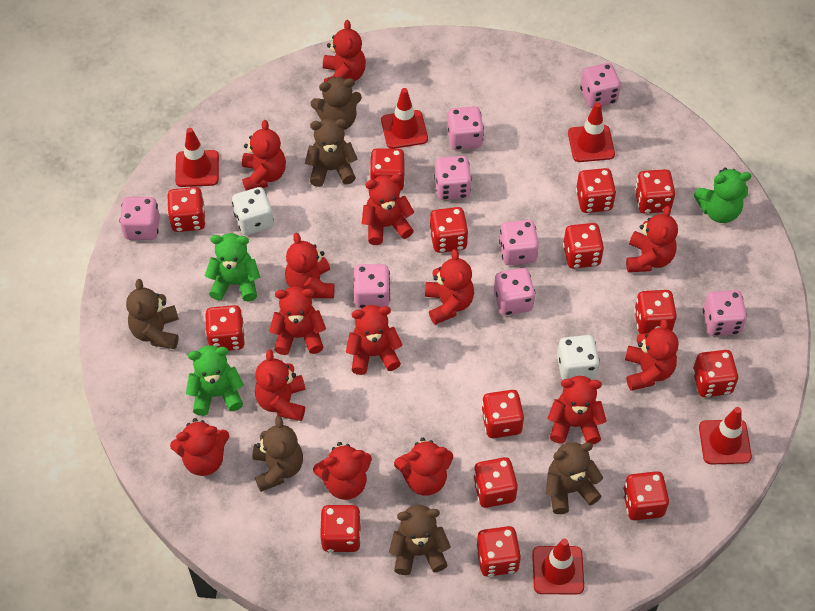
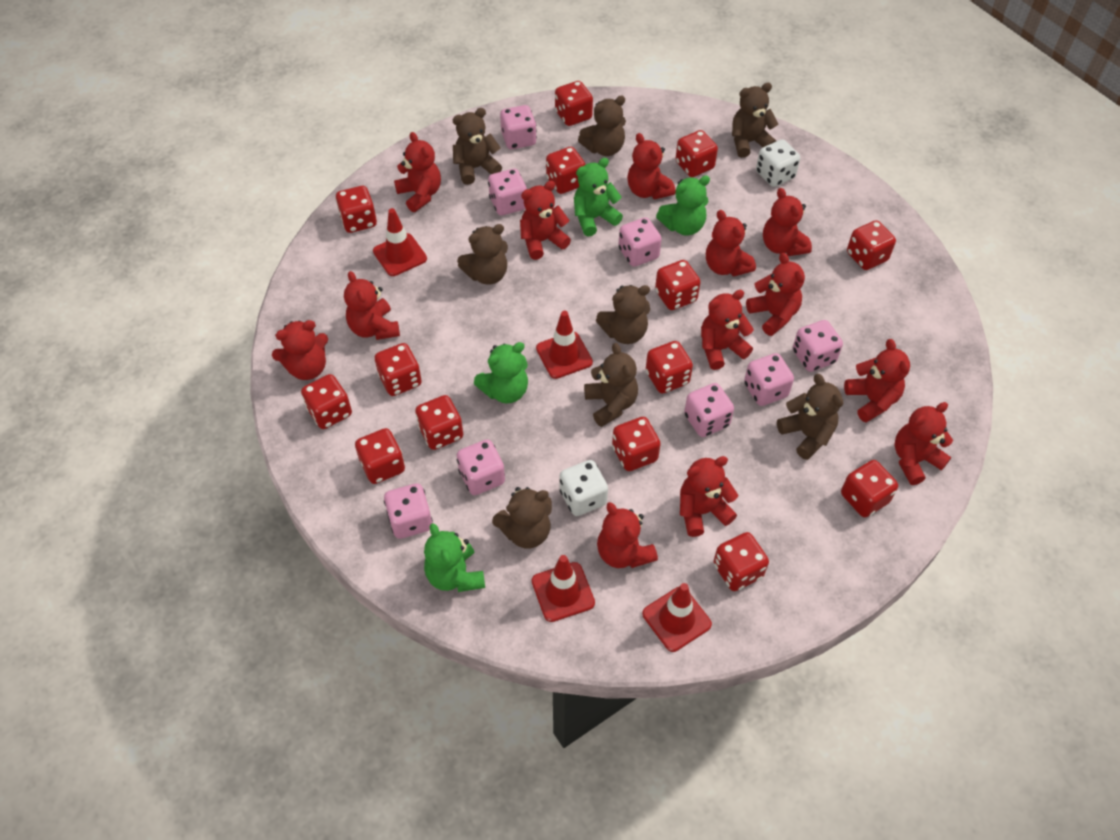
brown teddy bear: [126,279,179,349] [252,416,303,492] [305,119,358,187] [311,77,362,130] [389,505,451,575] [546,442,603,514] = 6 -> [453,108,502,185] [457,224,508,285] [492,487,552,549] [578,95,626,156] [584,343,638,427] [596,285,650,344] [732,83,778,158] [777,374,843,460] = 8
green teddy bear: [186,345,244,416] [205,233,260,301] [694,168,751,223] = 3 -> [424,523,485,592] [474,342,528,404] [574,158,623,236] [656,176,710,236] = 4
red teddy bear: [170,418,229,476] [242,120,286,191] [255,349,305,421] [269,286,326,355] [285,233,335,298] [313,442,372,500] [323,20,366,82] [346,305,402,375] [362,174,414,245] [394,438,453,496] [425,249,474,325] [548,376,606,444] [625,319,678,391] [626,206,678,272] = 14 -> [272,320,328,380] [344,271,400,340] [394,132,441,212] [520,181,571,260] [597,502,658,568] [627,133,675,200] [680,456,738,537] [701,290,754,370] [706,210,756,276] [746,253,805,336] [763,188,812,256] [844,339,910,423] [895,402,953,485] = 13
red traffic cone: [175,128,219,187] [381,88,428,149] [532,539,584,594] [568,102,615,162] [699,407,752,465] = 5 -> [373,208,427,276] [532,555,595,622] [536,311,593,379] [642,583,712,652] = 4

